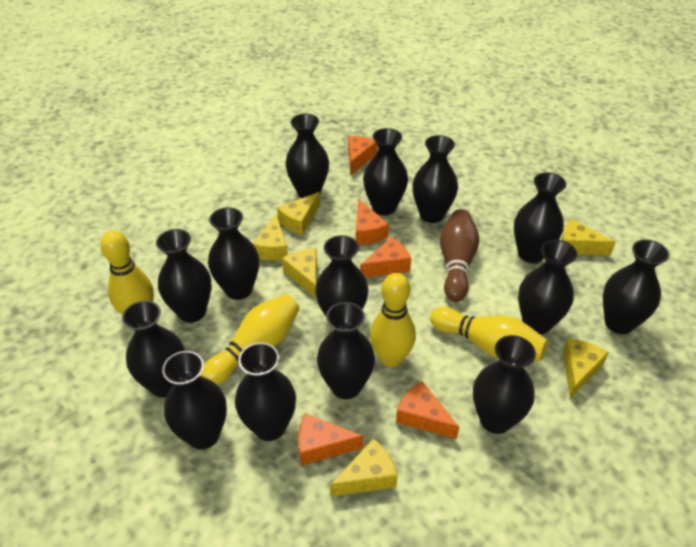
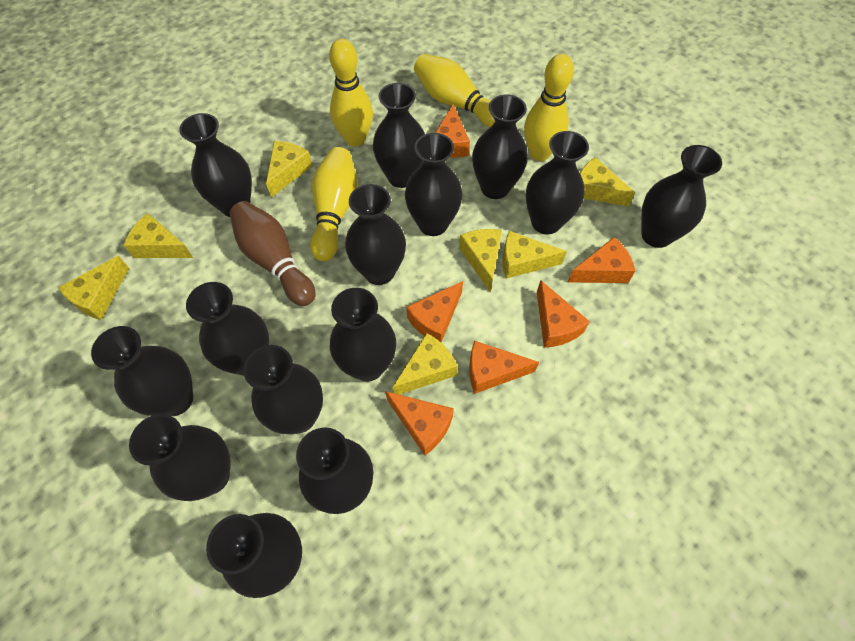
orange cheese: [298,413,363,465] [348,136,377,175] [356,199,389,244] [360,237,411,278] [396,381,459,439] = 5 -> [386,392,454,456] [406,281,463,342] [435,104,470,158] [469,341,539,394] [537,280,590,348] [568,237,635,283] = 6
yellow cheese: [252,214,288,261] [277,192,320,235] [282,248,317,299] [330,438,398,496] [561,219,616,256] [563,338,609,399] = 6 -> [58,256,129,320] [124,213,193,258] [266,141,312,197] [392,333,458,395] [459,229,502,292] [502,231,567,279] [580,157,635,207] = 7

